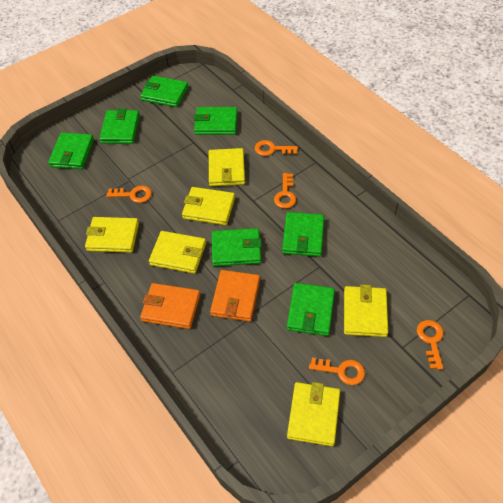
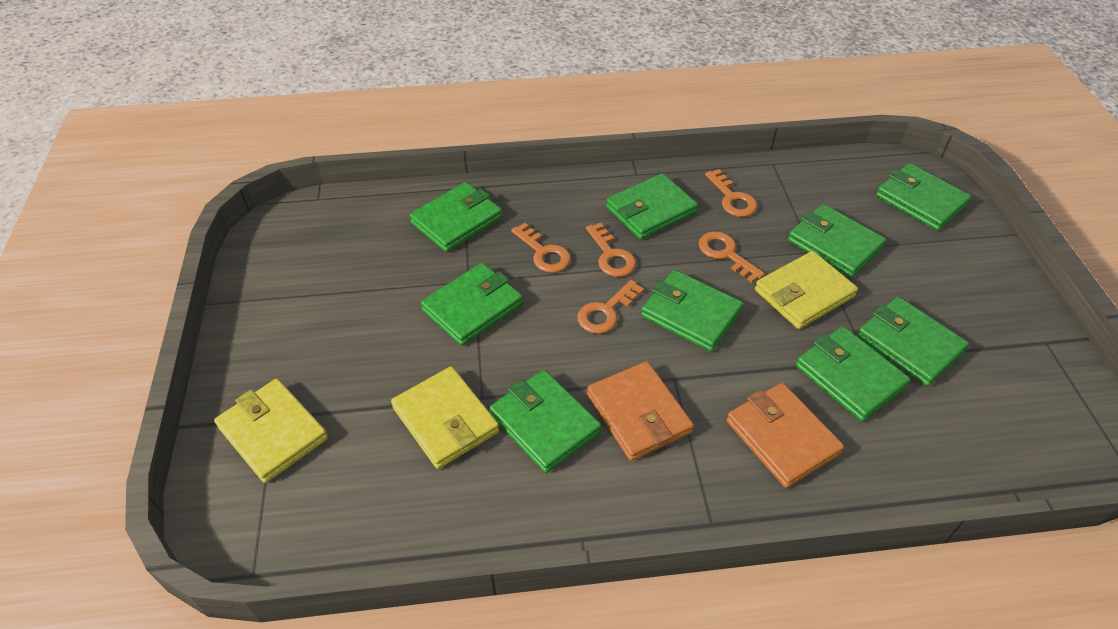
green wallet: [48,133,94,169] [99,108,140,144] [140,76,189,107] [194,107,238,135] [212,228,262,266] [282,212,324,257] [287,283,335,336] = 7 -> [410,182,503,252] [421,263,523,346] [489,370,602,473] [606,173,698,240] [641,270,743,352] [788,204,886,278] [796,326,910,422] [857,297,969,386] [876,163,972,231] = 9
yellow wallet: [85,217,139,253] [149,231,206,274] [182,187,235,225] [209,148,245,186] [287,382,340,446] [344,284,388,337] = 6 -> [214,379,328,483] [391,366,499,469] [755,251,858,329] = 3

